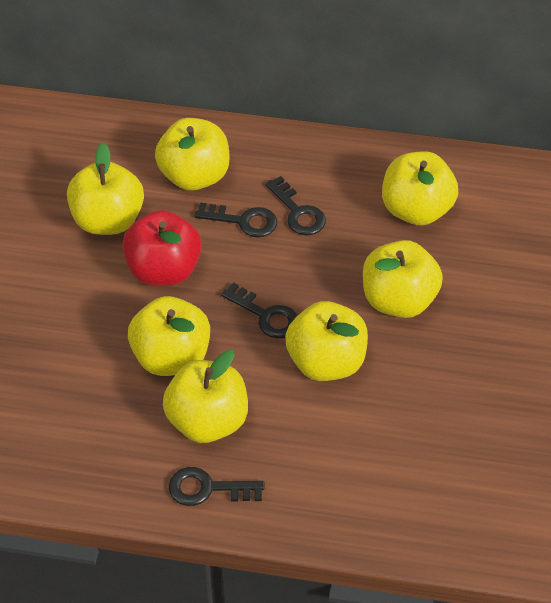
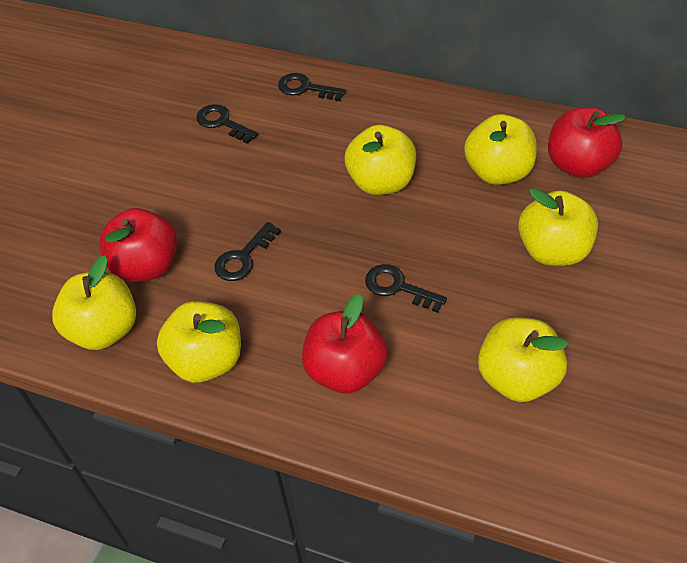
red apple: [122,210,202,286] = 1 -> [99,208,177,282] [302,294,387,393] [548,107,626,178] = 3
yellow apple: [67,143,144,235] [128,296,210,376] [155,118,230,190] [163,350,248,443] [285,301,368,381] [363,240,443,318] [382,151,458,225] = 7 -> [52,255,136,350] [157,301,241,383] [345,125,416,195] [464,114,537,185] [478,317,568,402] [518,188,598,266] = 6

